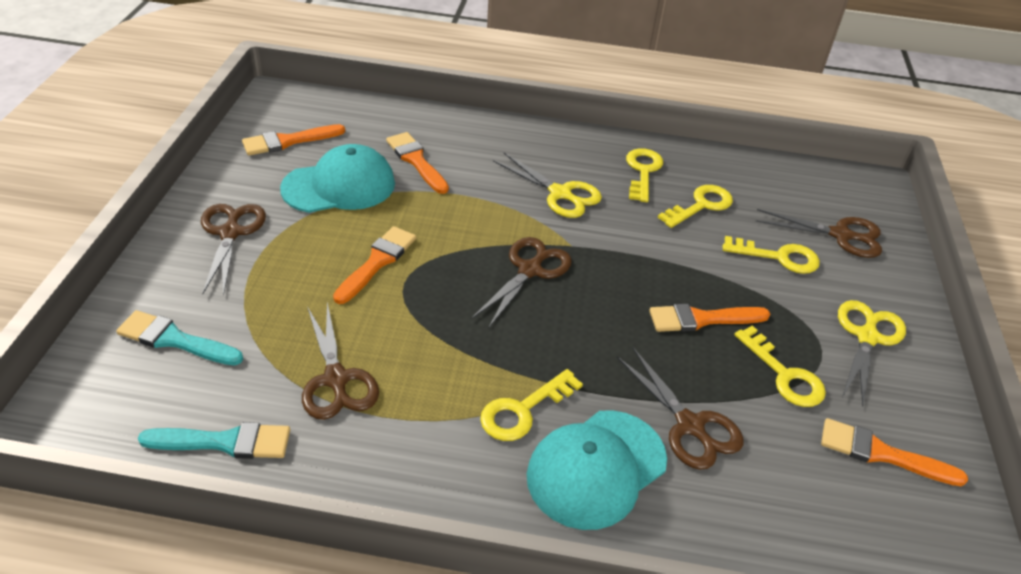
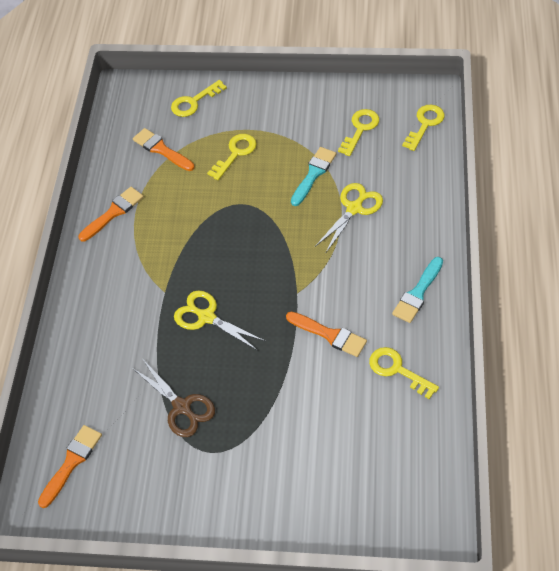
brown scissors: [201,204,266,296] [302,302,379,420] [472,237,572,327] [617,348,743,470] [755,209,882,258] = 5 -> [132,360,215,437] = 1
orange brush: [242,124,345,156] [333,226,416,304] [386,132,449,194] [649,303,770,332] [821,418,968,486] = 5 -> [38,425,102,508] [78,187,144,242] [133,128,194,171] [286,312,367,357] = 4
turquoise cap: [280,144,395,213] [527,410,667,530] = 2 -> none = 0

